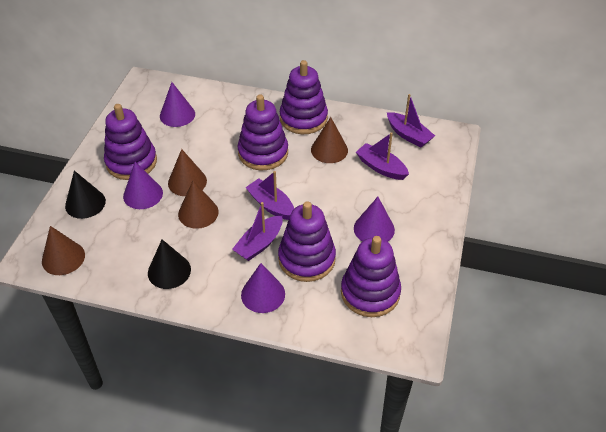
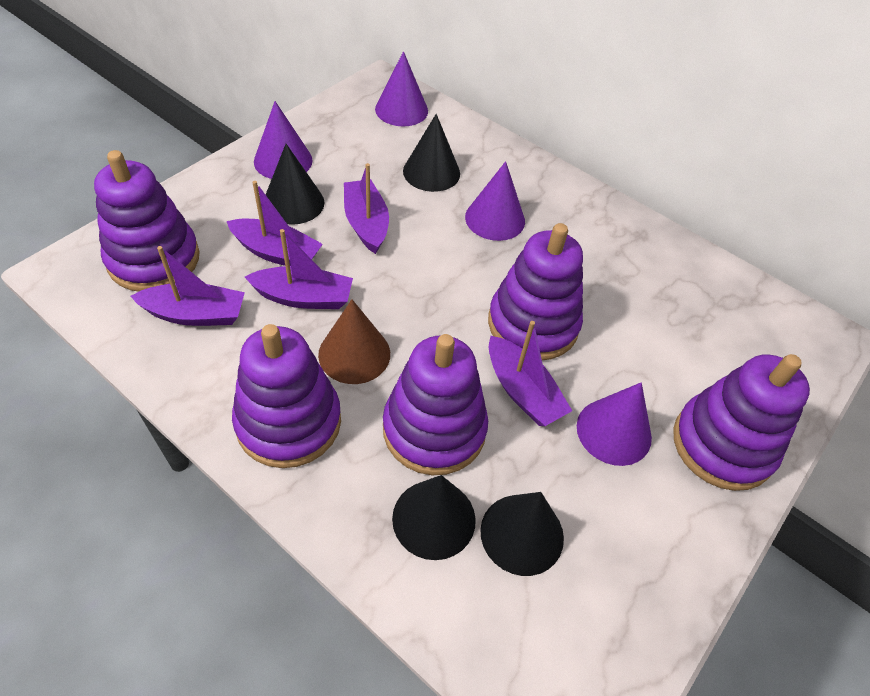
black cone: [65,171,106,219] [148,239,191,289] = 2 -> [266,144,325,225] [392,475,476,560] [403,114,460,192] [480,492,564,576] = 4
brown cone: [42,226,85,275] [168,149,207,196] [178,181,219,229] [311,117,348,163] = 4 -> [318,299,390,384] = 1
purple boat: [232,202,283,261] [245,171,294,220] [356,132,409,180] [387,94,435,147] = 4 -> [131,246,245,326] [227,181,323,266] [245,229,353,309] [344,163,389,254] [489,321,572,426] = 5

